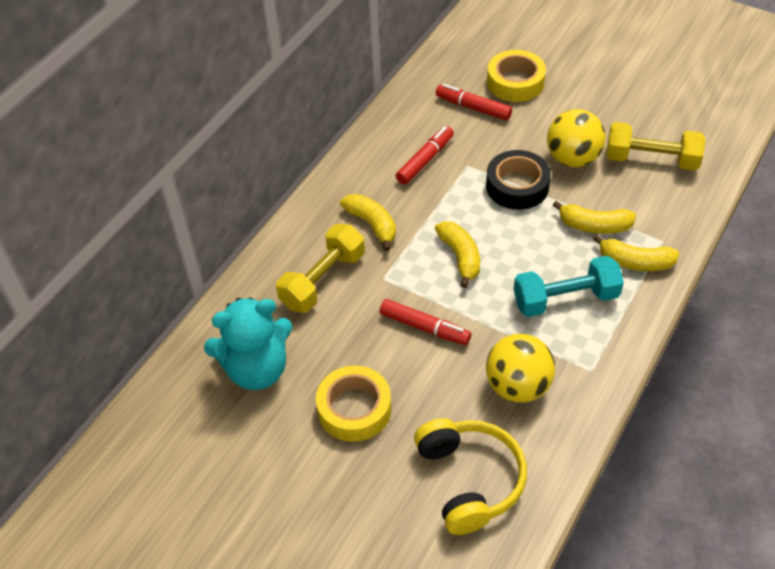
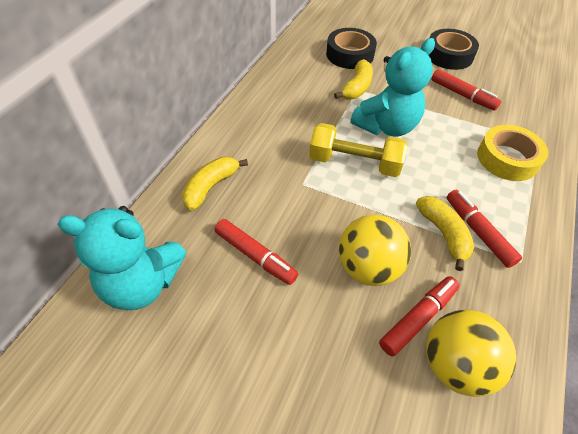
black tape: [486,150,551,210] = 1 -> [326,28,377,69] [428,29,479,70] = 2
red marker: [380,299,471,345] [396,126,454,185] [436,84,512,121] = 3 -> [215,219,298,285] [379,276,460,357] [432,69,501,111] [446,190,522,268] = 4
turquoise dumbbell: [514,256,624,317] = 1 -> none = 0
turquoise teddy bear: [204,297,293,390] = 1 -> [57,206,187,310] [350,38,435,137] = 2
yellow banana: [340,194,396,251] [435,221,480,288] [553,200,636,234] [593,234,679,271] = 4 -> [182,157,248,211] [334,59,373,99] [416,196,474,271] = 3
yellow dumbbell: [276,224,365,313] [606,122,706,170] = 2 -> [309,123,408,177] = 1
yellow headphones: [414,418,527,535] = 1 -> none = 0
yellow tape: [316,365,392,442] [487,50,546,102] = 2 -> [477,125,548,181] = 1

